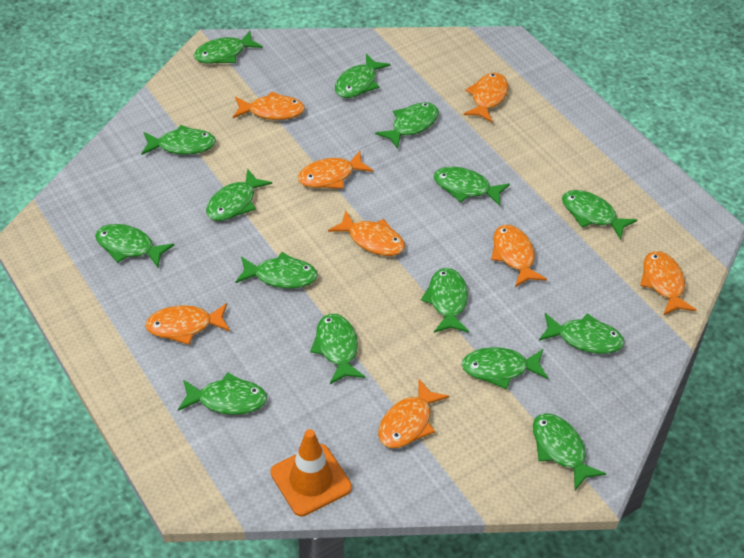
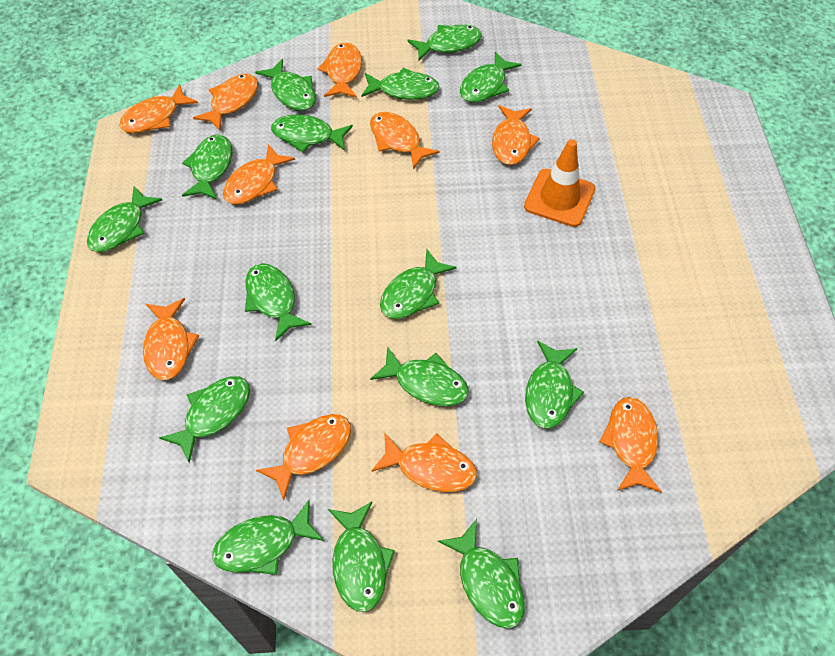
orange fish: [145,303,230,345] [233,91,305,120] [298,151,373,189] [328,211,405,256] [378,379,449,448] [464,73,508,122] [491,225,547,287] [640,251,697,316] = 8 -> [119,84,198,133] [143,298,199,380] [193,74,258,131] [223,144,295,204] [256,414,351,500] [317,43,362,98] [370,112,440,170] [371,432,477,492] [492,105,540,165] [599,397,662,492] = 10

